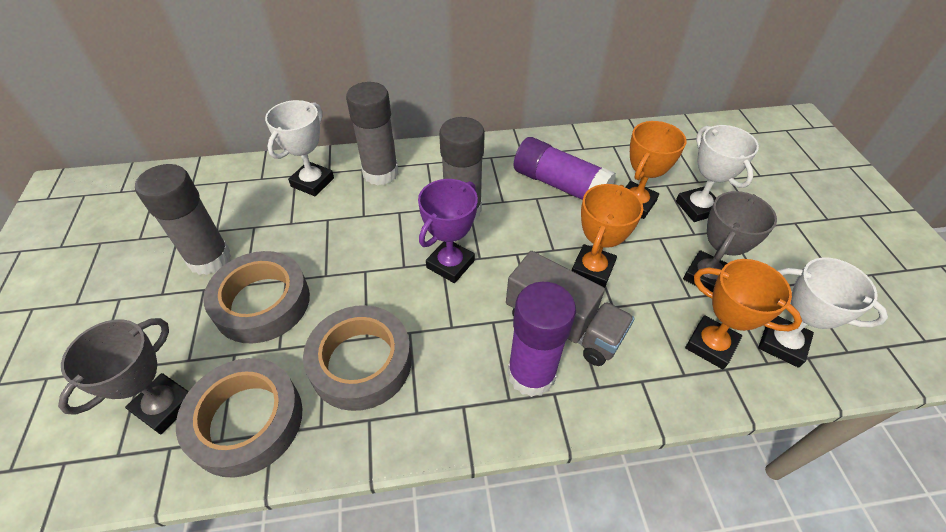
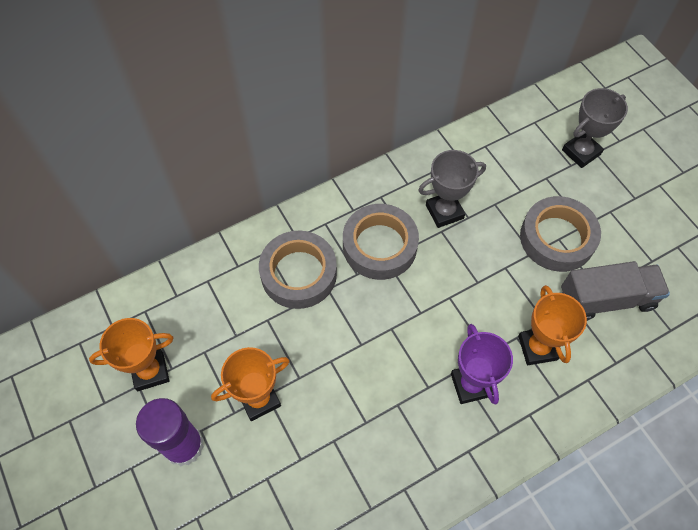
grey glue stick: [135,164,231,275] [346,82,398,185] [439,117,485,220] = 3 -> none = 0
purple glue stick: [507,282,576,397] [513,137,616,200] = 2 -> [136,398,204,466] = 1
white trophy: [265,100,334,196] [676,125,759,222] [758,257,888,368] = 3 -> none = 0

